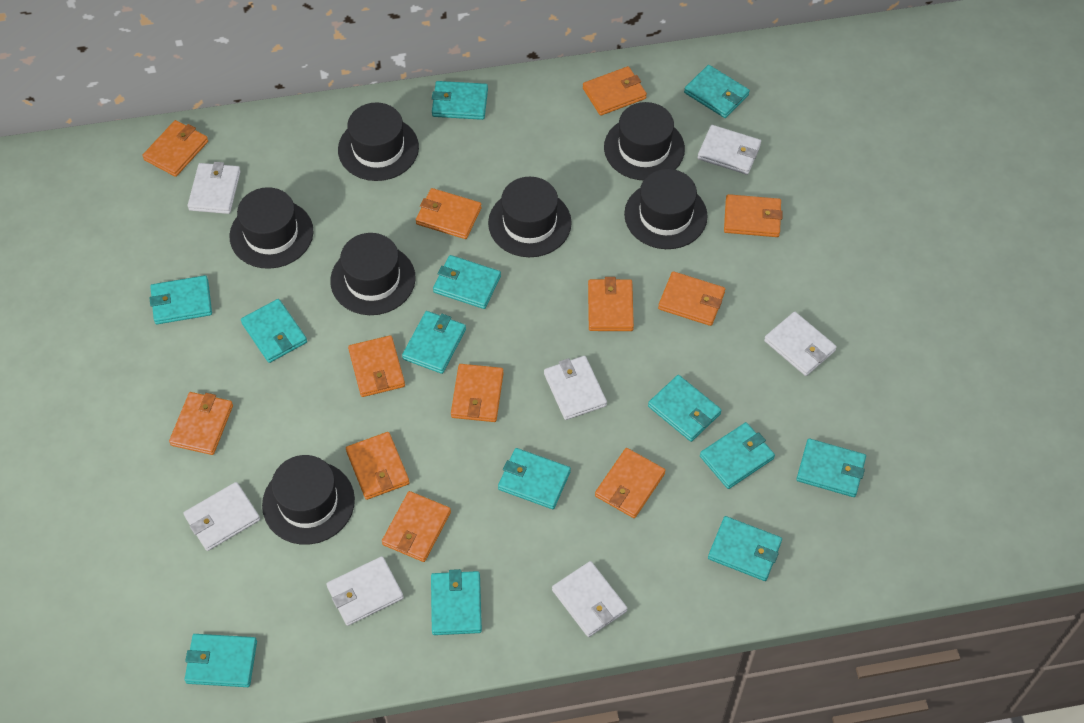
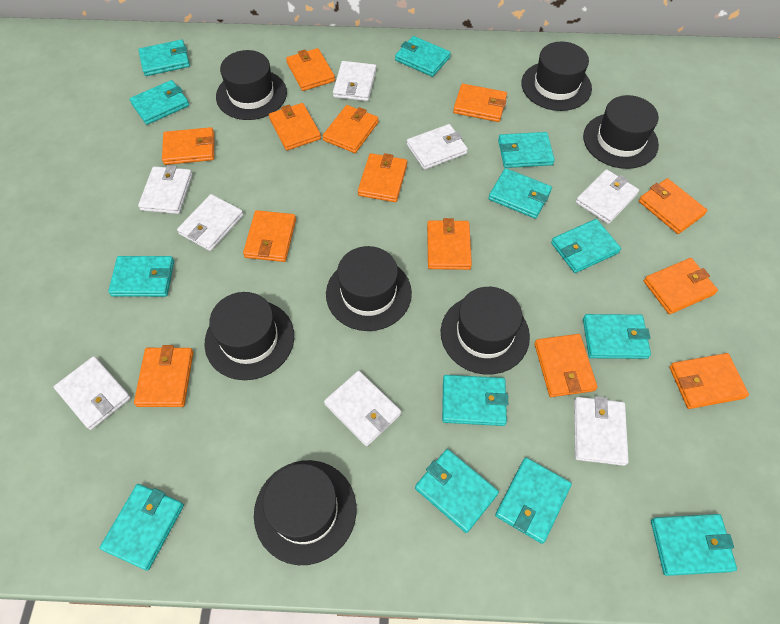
orange wallet: [142,120,208,177] [169,392,233,455] [346,432,410,500] [348,335,405,397] [382,491,451,562] [416,188,482,239] [451,364,504,422] [583,66,647,116] [588,277,634,331] [595,448,665,518] [658,271,725,326] [724,194,783,237] = 12 -> [134,345,193,407] [162,127,214,165] [243,210,296,262] [269,103,321,151] [286,48,335,91] [323,105,379,153] [358,153,407,202] [427,218,472,270] [453,84,507,122] [534,334,597,397] [639,178,708,234] [644,258,718,314] [669,353,749,409] = 13
white wallet: [183,482,260,551] [188,162,241,214] [326,556,404,626] [544,356,607,420] [552,561,627,637] [698,125,761,175] [764,312,837,376] = 7 -> [54,356,131,430] [138,165,193,214] [177,194,244,251] [324,371,401,446] [333,61,376,101] [407,124,468,170] [574,396,629,466] [576,169,639,224] = 8

